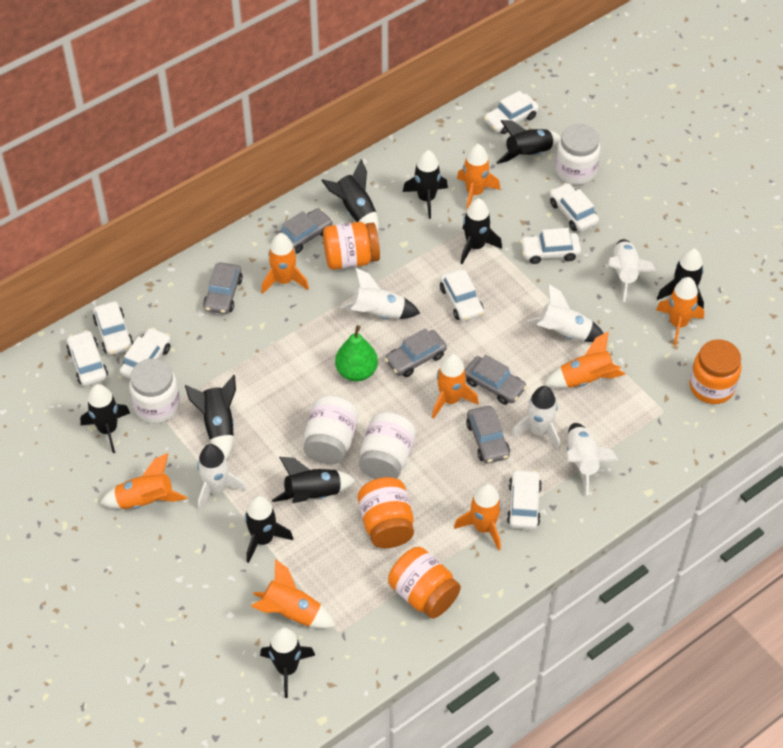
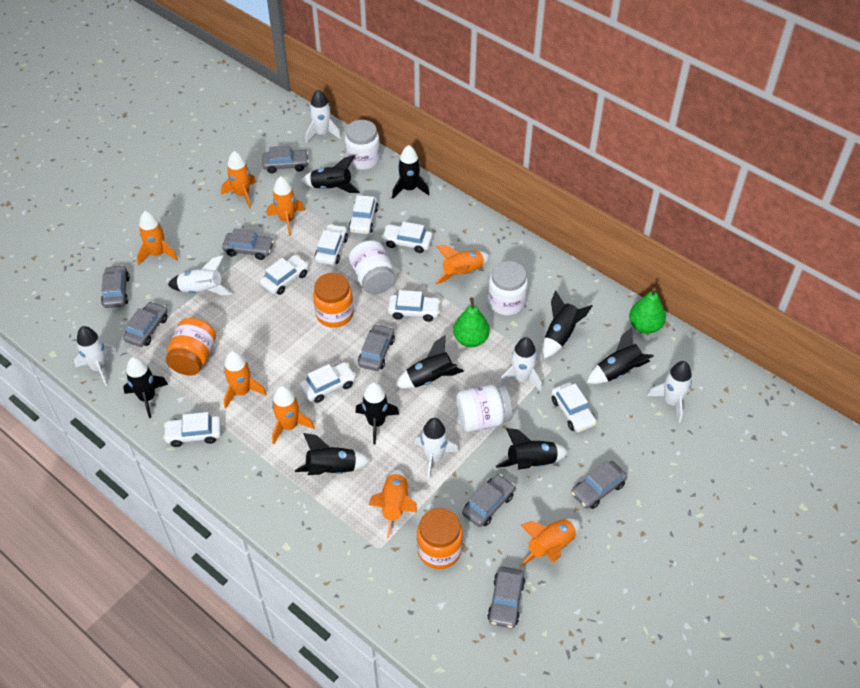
black rocket: [80,384,130,453] [185,375,236,459] [245,496,293,563] [260,627,315,698] [272,457,356,503] [321,159,379,233] [403,150,448,219] [461,198,502,264] [496,120,561,164] [657,248,704,309] = 10 -> [123,357,168,418] [295,433,371,475] [301,155,360,193] [355,382,399,445] [392,145,429,198] [394,335,464,389] [496,428,569,470] [543,290,592,359] [587,327,654,384] = 9
green pear: [335,325,378,381] = 1 -> [453,297,490,347] [629,288,666,334] = 2
grey car: [203,263,243,314] [275,208,333,254] [385,328,447,377] [465,355,527,405] [466,406,510,464] = 5 -> [101,265,130,308] [123,301,168,347] [222,228,274,260] [262,145,309,173] [358,324,395,371] [462,474,515,527] [487,566,525,628] [571,461,627,509] = 8
orange jar: [323,222,380,270] [358,477,414,548] [388,547,461,619] [689,339,742,404] = 4 -> [166,318,216,375] [313,273,354,328] [417,508,463,569] = 3

